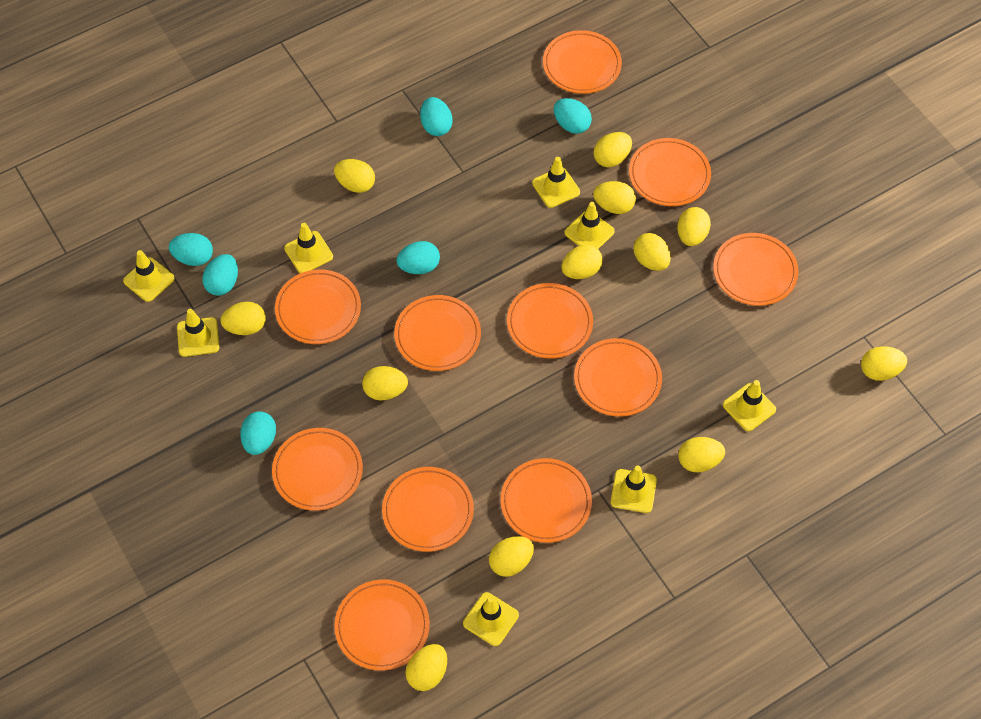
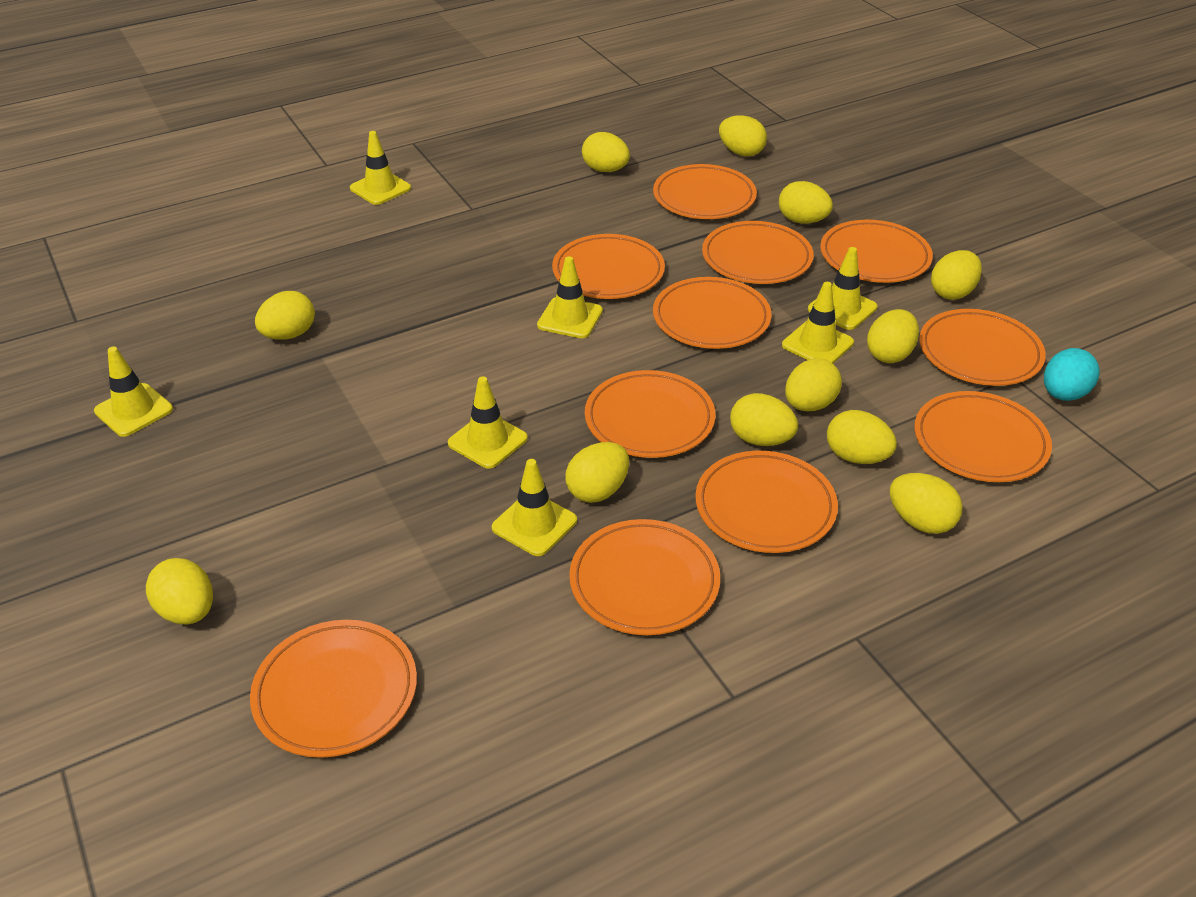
turquoise egg: [169,233,213,266] [202,254,238,296] [240,411,276,455] [396,241,440,274] [420,97,452,136] [554,98,592,134] = 6 -> [1044,348,1100,401] = 1
yellow traffic cone: [123,250,175,302] [177,309,219,357] [284,223,333,273] [463,592,519,646] [532,157,580,208] [565,202,615,249] [611,466,657,513] [723,380,776,431] = 8 -> [94,346,173,437] [350,131,411,205] [448,376,528,469] [492,459,577,556] [537,256,603,338] [782,282,854,363] [808,247,878,330] = 7

